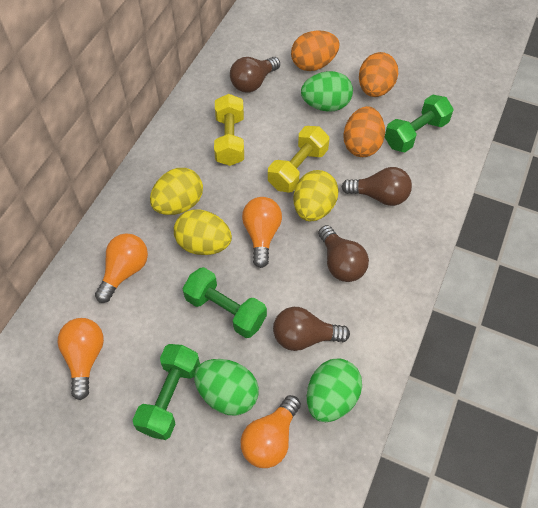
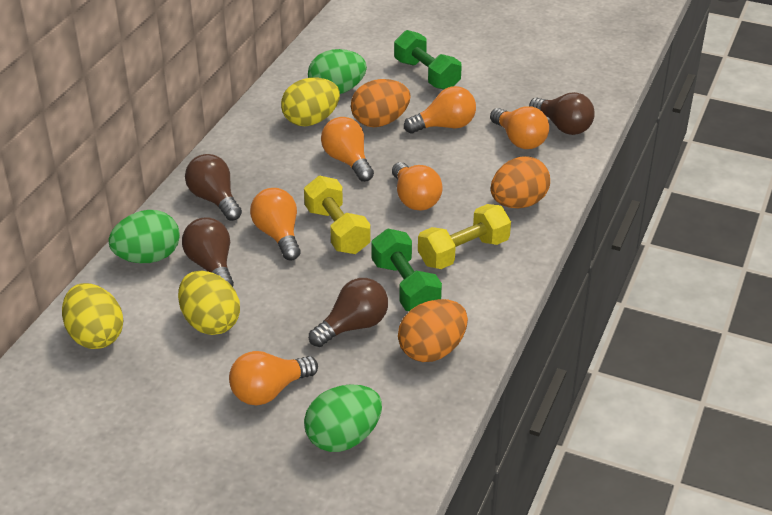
green dumbbell: [133,344,200,440] [182,267,267,338] [385,95,454,152] = 3 -> [371,229,442,311] [394,30,462,90] = 2
orange light bulb: [57,318,104,400] [95,233,148,303] [241,395,301,468] [242,197,282,268] = 4 -> [229,351,318,405] [250,188,301,260] [321,117,374,182] [392,162,443,210] [404,86,476,133] [490,106,549,149] = 6

